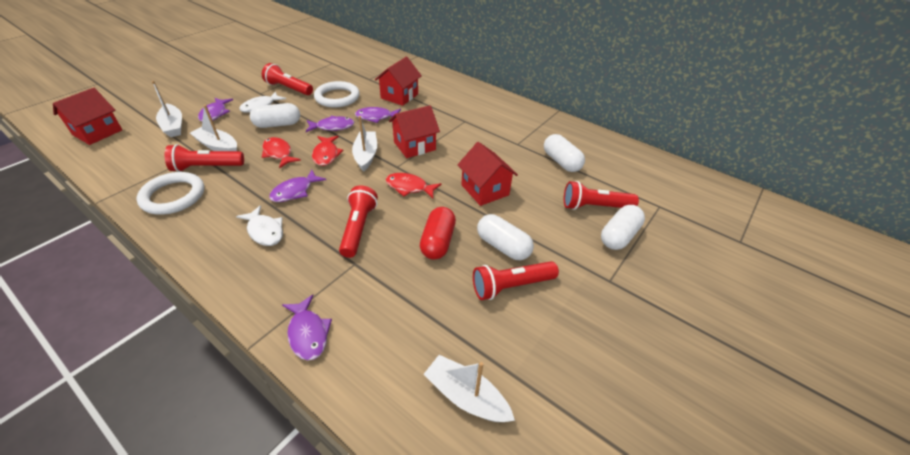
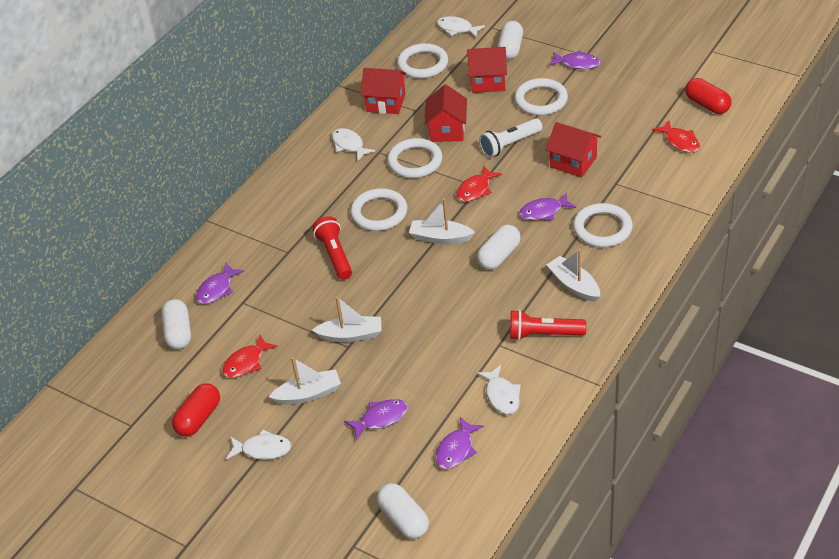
red capsule: [420,207,456,260] = 1 -> [172,383,220,437] [685,78,732,114] = 2
red flashlight: [165,144,244,172] [262,63,313,95] [339,186,378,258] [473,261,559,300] [564,181,639,210] = 5 -> [312,216,352,280] [510,310,586,341] = 2
white fish: [236,205,283,246] [239,92,286,112] = 2 -> [226,430,292,460] [332,128,375,162] [437,16,485,37] [477,365,521,414] = 4
white flashlight: none = 0 -> [479,118,542,158] = 1
white ring: [137,172,204,215] [314,81,360,108] = 2 -> [350,188,407,231] [387,138,442,178] [397,43,448,78] [514,78,568,115] [573,203,633,247] = 5

